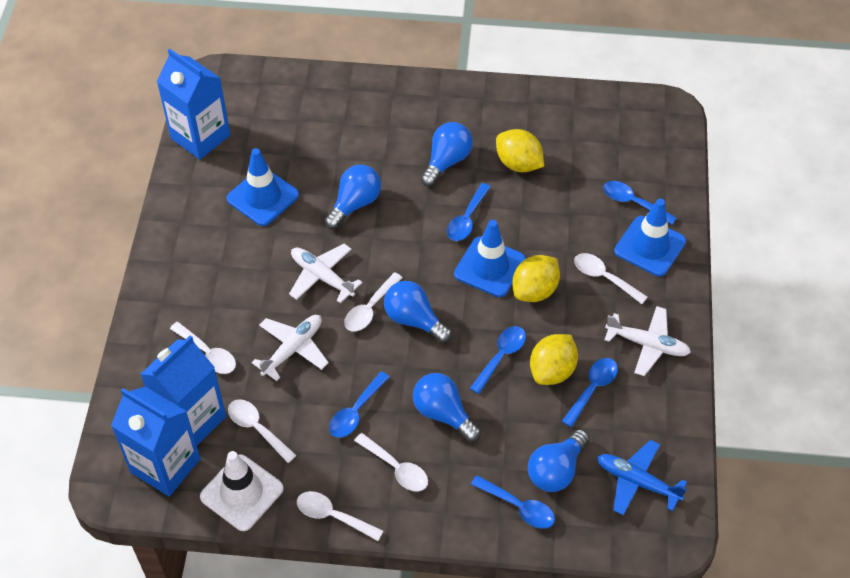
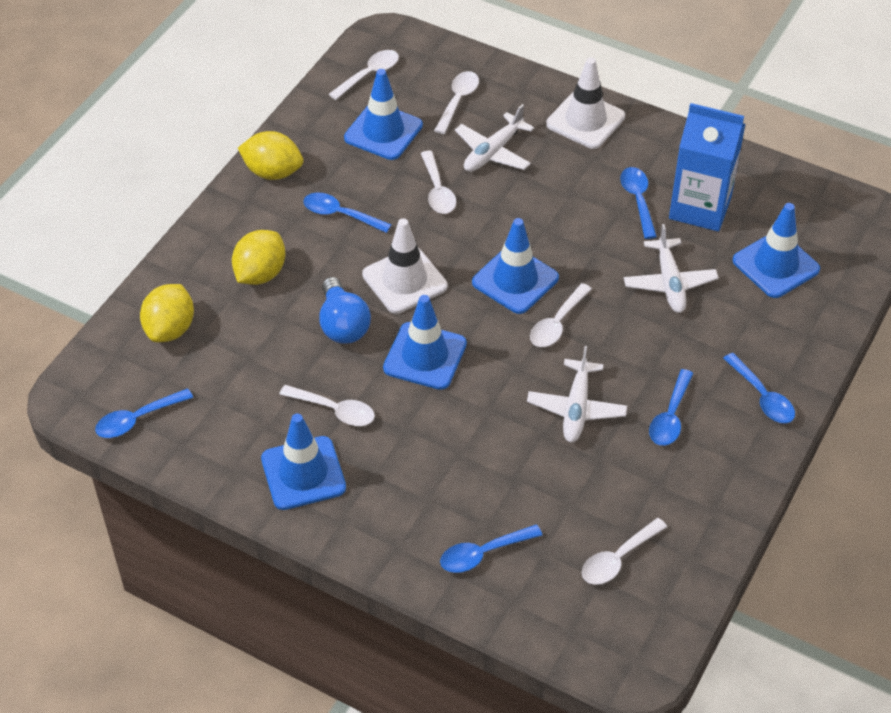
blue carton: [111,386,200,497] [140,335,226,445] [156,48,230,160] = 3 -> [669,103,745,232] = 1
blue light bulb: [324,165,381,229] [384,281,452,343] [413,373,481,442] [421,122,473,187] [528,429,590,492] = 5 -> [319,277,371,344] = 1
blue plane: [597,440,687,516] = 1 -> none = 0
blue traffic cone: [227,148,299,226] [454,220,526,297] [614,199,686,276] = 3 -> [261,413,346,510] [344,69,423,160] [383,295,467,390] [472,218,559,314] [733,203,820,298] = 5
white traffic cone: [200,451,283,531] = 1 -> [362,218,448,314] [546,57,625,149] = 2

